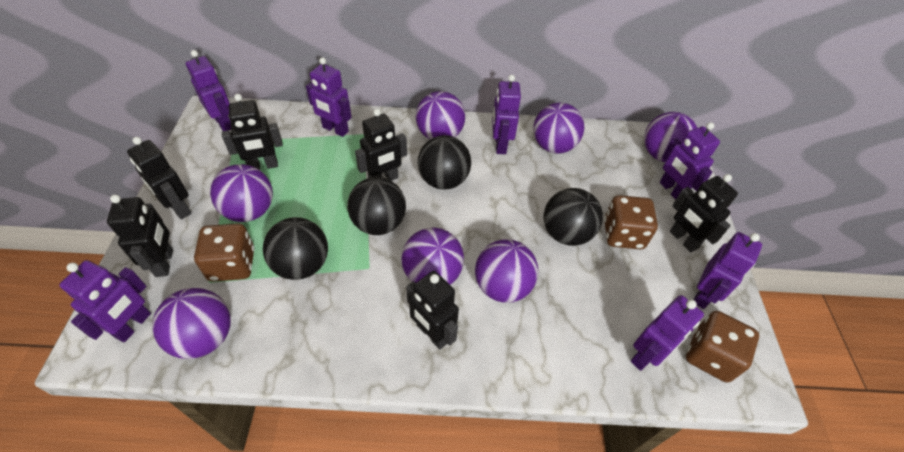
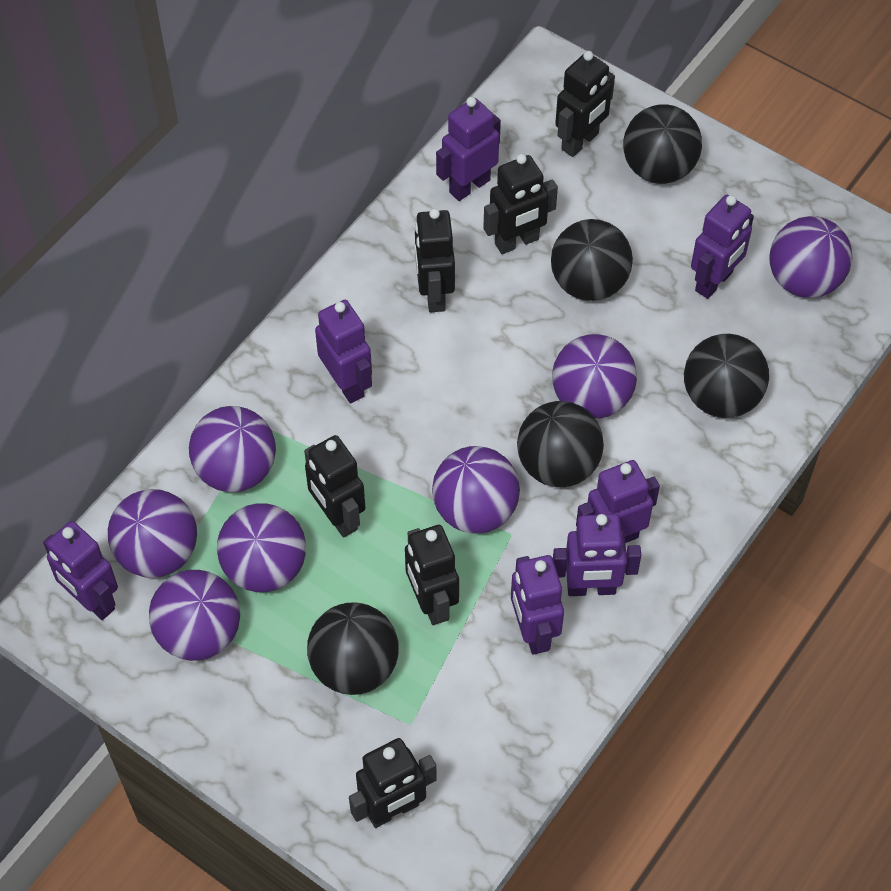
black ball: [263,217,328,280] [347,177,406,235] [418,135,471,190] [543,188,603,246] = 4 -> [307,602,399,695] [517,401,604,487] [551,219,633,301] [623,104,702,184] [684,334,769,418] = 5
brown dice: [194,223,254,282] [604,195,658,249] [686,311,759,382] = 3 -> none = 0

